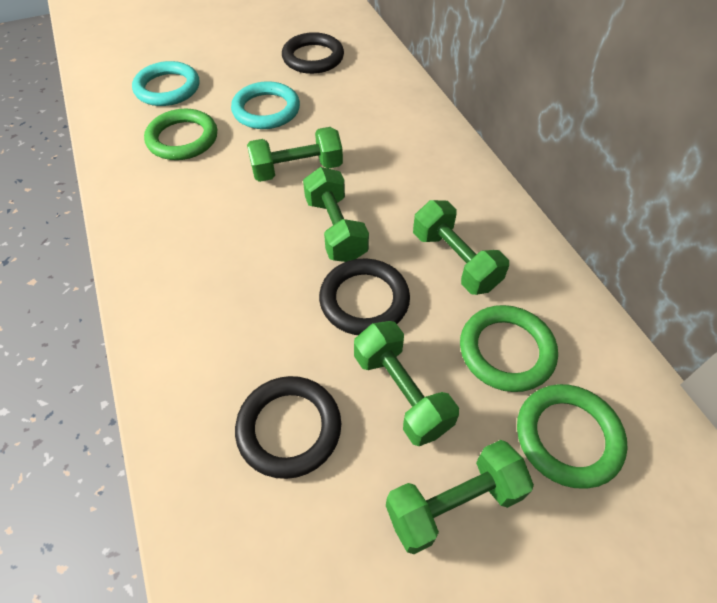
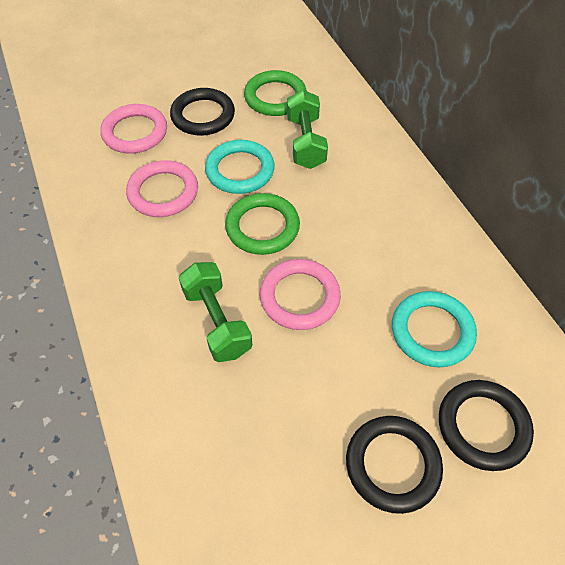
green dumbbell: [247,127,343,182] [303,167,369,262] [354,321,459,446] [386,440,534,554] [413,200,509,295] = 5 -> [179,262,252,362] [287,90,328,169] = 2
green ring: [144,109,217,160] [460,305,558,392] [517,384,628,489] = 3 -> [225,193,300,255] [244,70,307,116] = 2
pink ring: none = 0 -> [100,104,167,153] [126,160,198,217] [260,259,341,330] = 3

